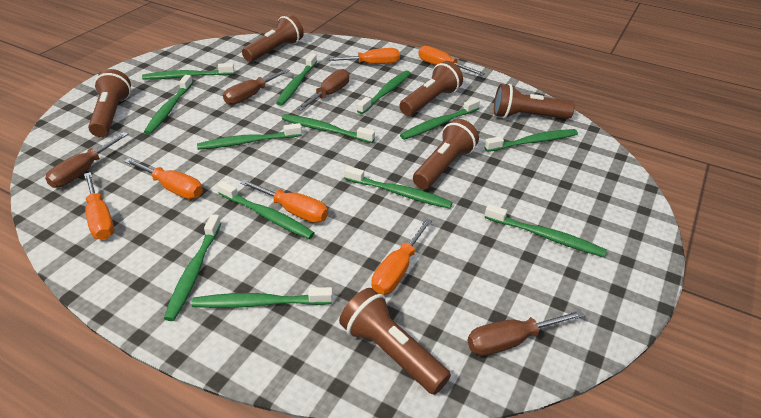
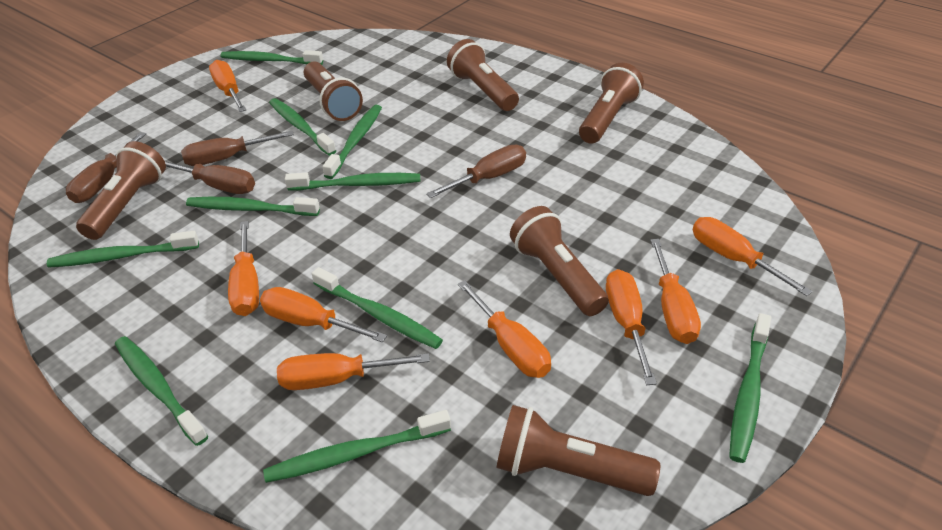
green toothbrush: [142,63,234,80] [144,75,193,135] [164,214,221,321] [191,287,333,308] [197,123,302,150] [217,181,315,239] [276,53,317,106] [282,114,375,143] [344,166,453,209] [357,70,411,114] [400,98,480,140] [484,129,578,152] [485,204,607,257] = 13 -> [47,231,199,268] [115,336,208,446] [186,197,320,216] [220,50,323,65] [263,410,451,483] [269,98,336,156] [285,173,420,191] [312,267,443,349] [322,105,382,179] [729,313,771,463] = 10
orange screwdriver: [84,172,114,240] [124,158,203,199] [240,179,328,223] [326,48,400,64] [372,218,432,295] [418,46,485,76] = 6 -> [209,60,246,112] [228,221,259,316] [260,287,387,343] [277,353,430,390] [457,280,551,378] [606,269,657,385] [650,239,701,344] [693,217,813,296] = 8

